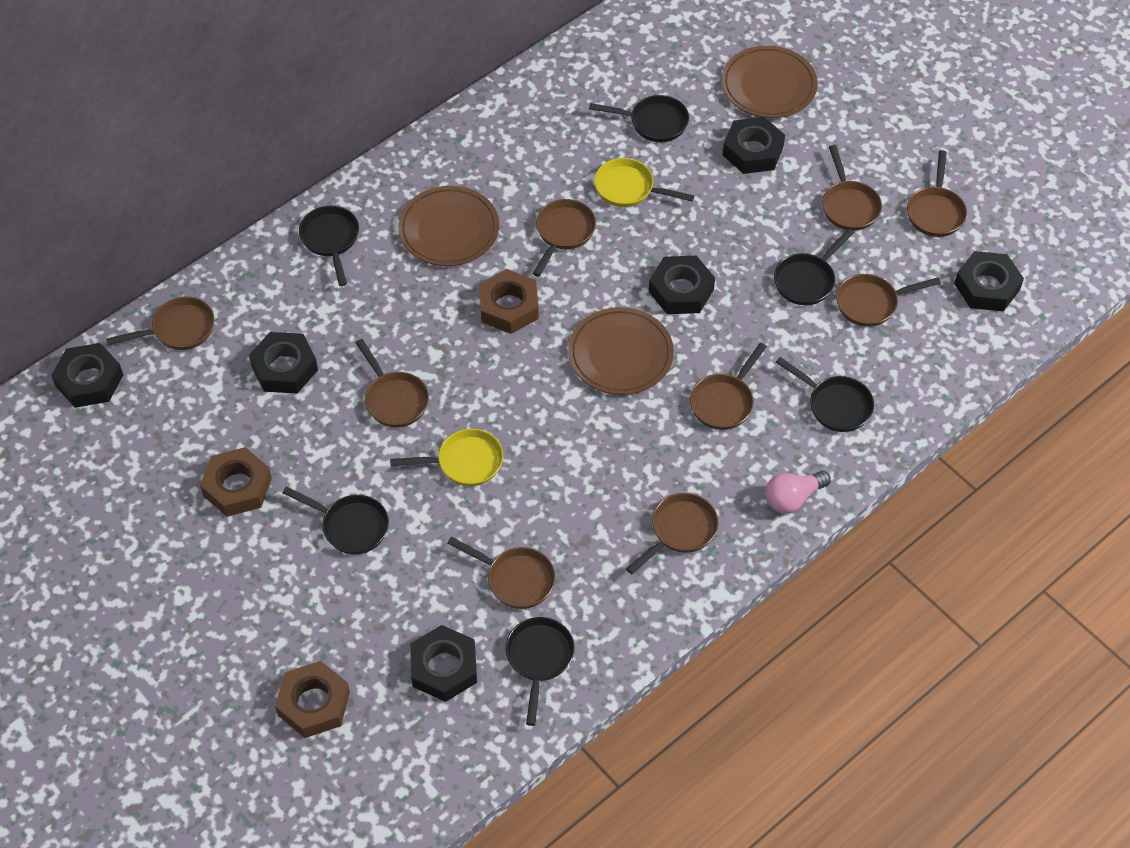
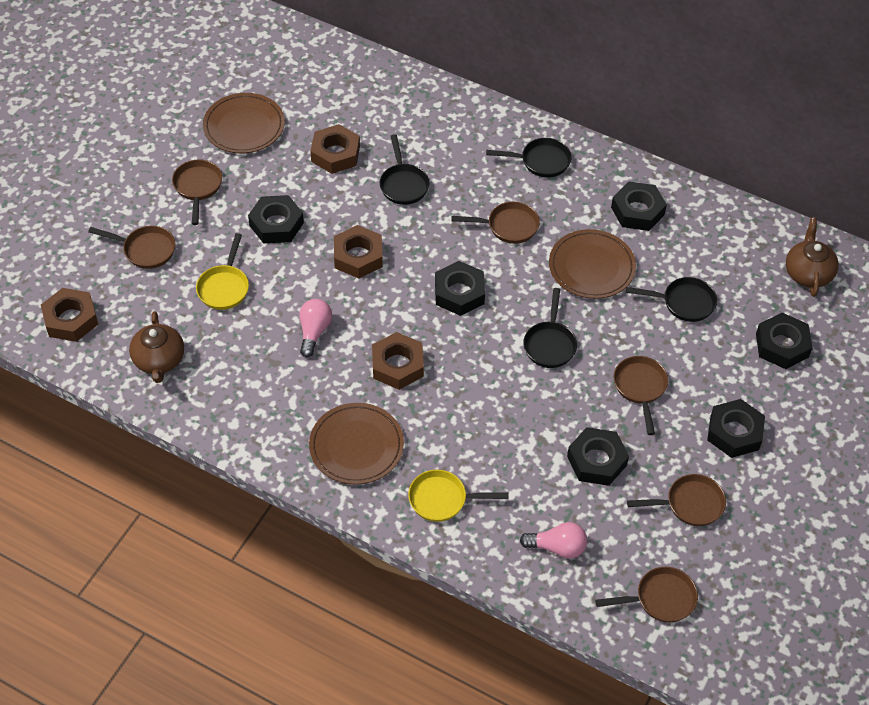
black pan: [282,486,389,555] [299,206,359,286] [506,617,575,726] [589,95,689,142] [774,228,854,305] [776,357,874,432] = 6 -> [380,134,430,205] [486,138,572,178] [523,288,577,368] [626,277,717,322] = 4
brown nut: [200,447,272,517] [275,661,350,738] [479,269,539,334] = 3 -> [41,288,98,342] [310,124,360,174] [334,225,383,278] [372,332,424,390] = 4
brown pan: [106,297,214,350] [356,339,429,428] [447,537,556,609] [533,199,596,277] [626,493,719,574] [690,343,767,430] [822,145,882,231] [836,274,941,327] [907,150,967,237] = 9 -> [88,226,175,269] [172,160,222,225] [451,202,540,244] [595,567,698,623] [614,356,668,435] [627,474,726,526] = 6
brown teapot: none = 0 -> [129,311,184,383] [786,218,839,297] = 2
pink light bulb: [765,471,831,514] = 1 -> [299,299,332,357] [520,522,587,559] = 2

